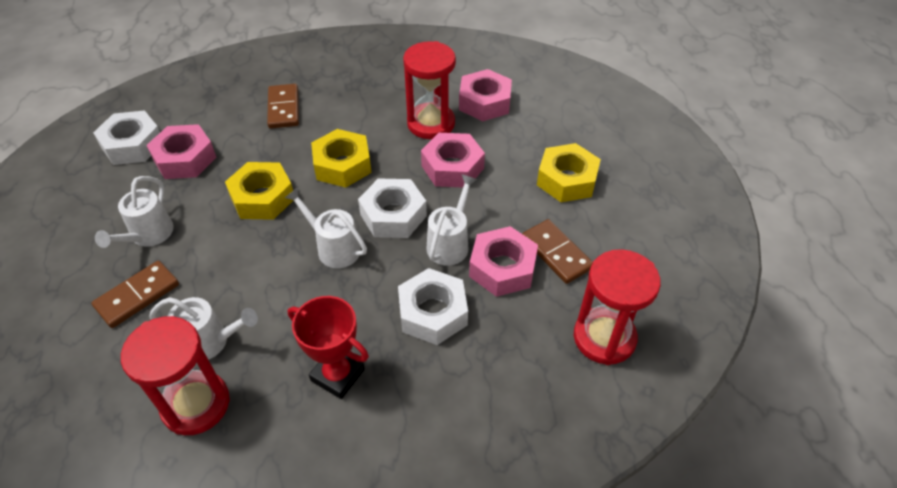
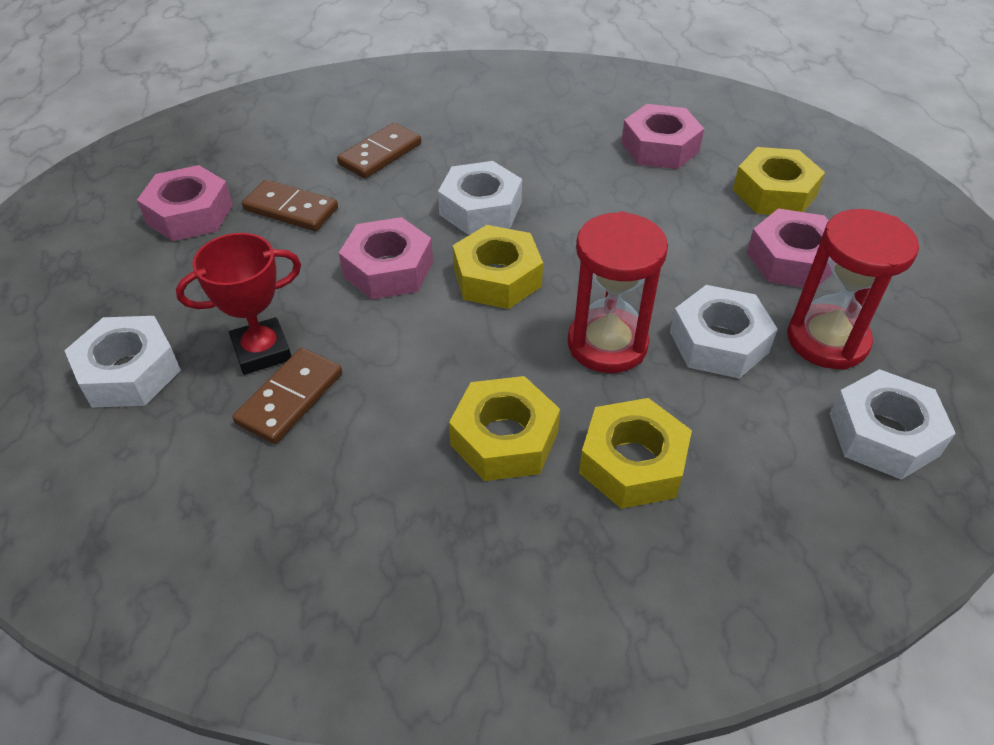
red hourglass: [121,316,230,435] [403,41,456,139] [574,249,661,365] = 3 -> [568,211,668,373] [787,209,919,370] = 2
white nut: [93,110,160,165] [358,179,427,238] [398,268,468,345] = 3 -> [64,316,181,408] [438,161,522,235] [670,285,778,378] [829,369,956,480] = 4
white watering can: [95,176,174,248] [149,297,258,360] [285,187,367,268] [426,174,477,266] = 4 -> none = 0
yellow nut: [225,162,293,220] [311,129,372,188] [537,143,601,202] = 3 -> [449,376,560,481] [453,225,543,309] [579,398,692,509] [733,147,825,215] = 4

